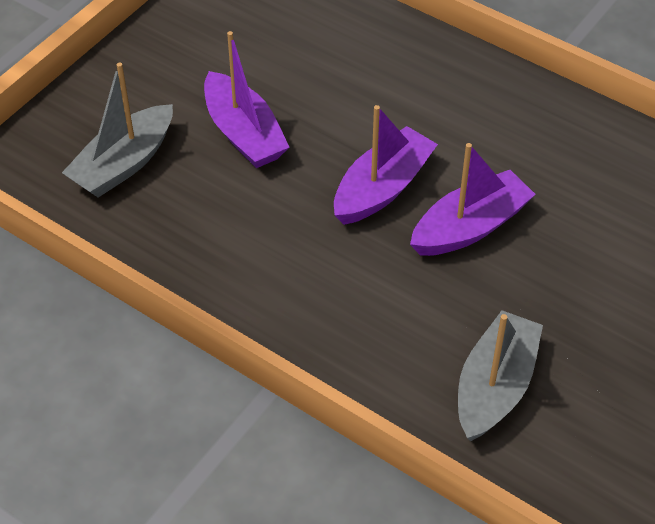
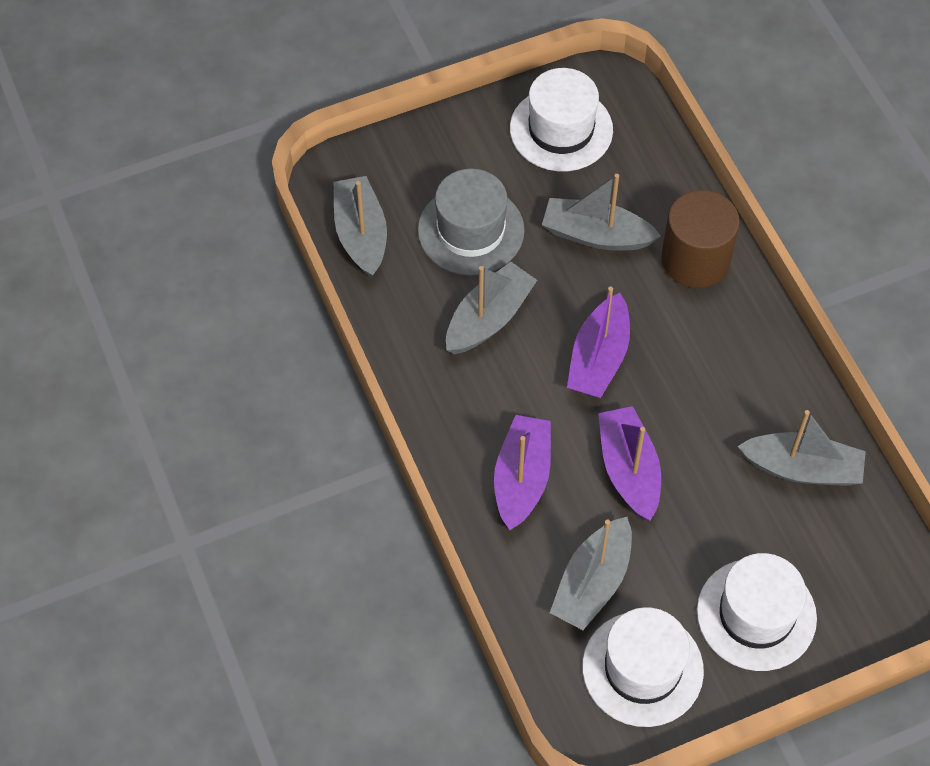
brown cylinder: none = 0 -> [661,190,740,288] = 1
grey boat: [62,63,173,198] [458,310,543,442] = 2 -> [334,176,387,278] [446,262,537,354] [542,174,661,251] [550,517,632,630] [737,410,866,486] = 5
grey hat: none = 0 -> [418,169,525,275] = 1
white hat: none = 0 -> [510,68,613,171] [582,607,704,727] [697,553,817,671] = 3

